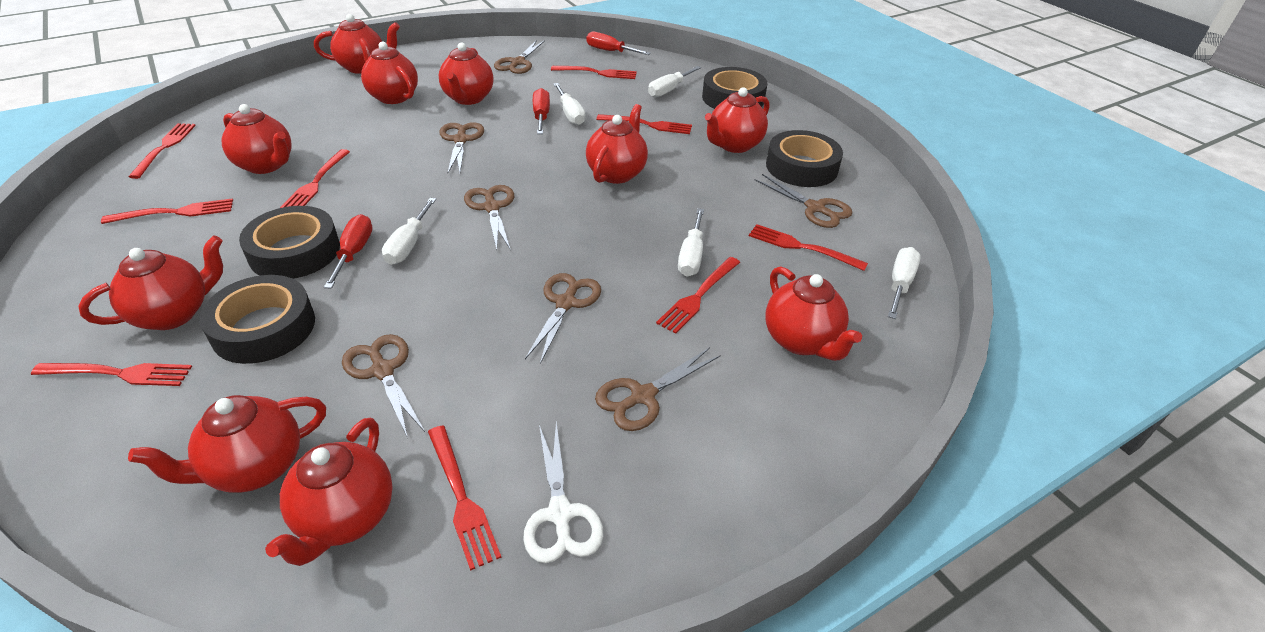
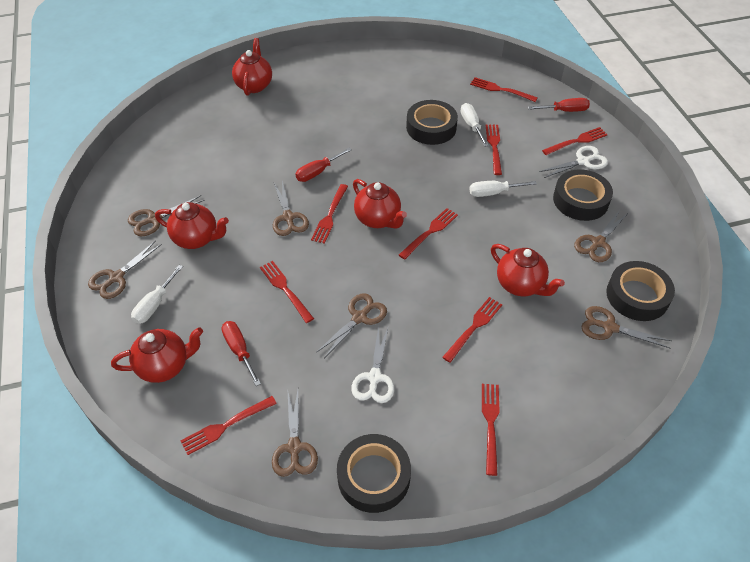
red teapot: [78,235,223,330] [128,395,326,493] [222,104,292,174] [265,418,393,566] [314,14,400,74] [359,38,418,104] [439,42,494,105] [586,104,648,184] [705,87,769,153] [765,267,862,361] = 10 -> [111,327,203,383] [155,202,229,249] [232,38,272,96] [353,179,407,229] [491,244,565,296] = 5
white scissors: [523,422,603,563] = 1 -> [351,326,394,403] [539,146,608,178] = 2
white screwdriver: [382,198,436,265] [553,83,586,125] [648,66,701,97] [678,208,704,276] [888,247,921,319] = 5 -> [131,265,183,324] [461,103,489,147] [469,181,537,197] = 3

